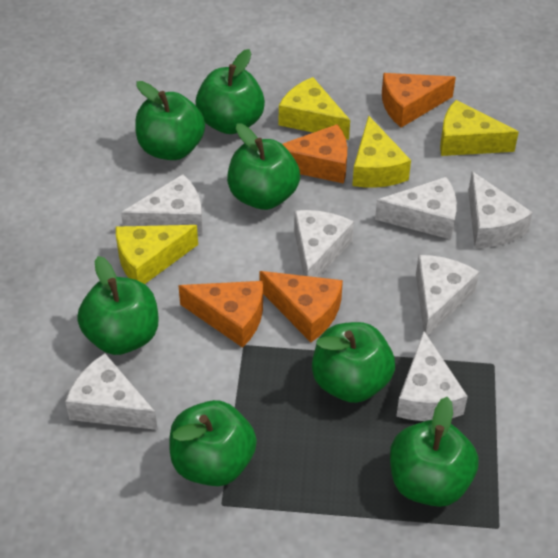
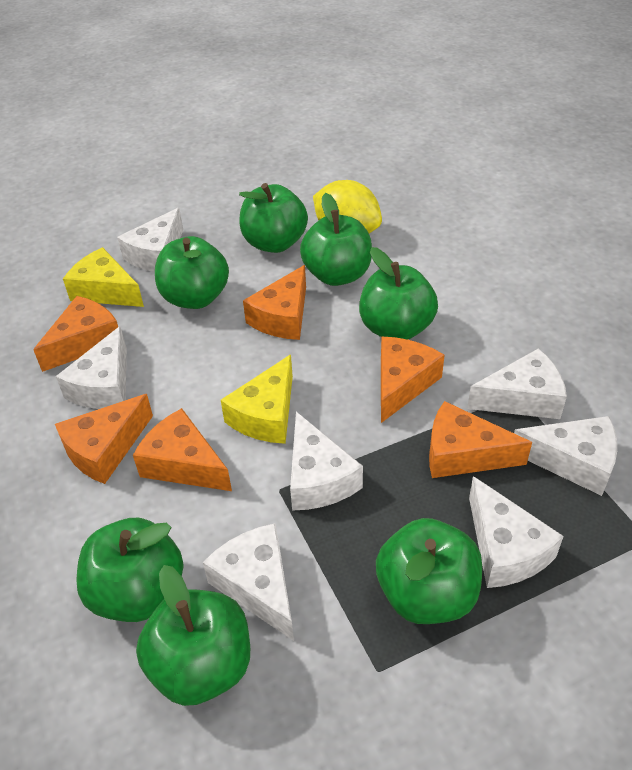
orange cheese: [178,281,263,348] [259,271,343,342] [282,124,347,184] [382,73,456,128] = 4 -> [33,296,118,372] [55,394,153,484] [133,408,232,491] [243,265,306,340] [381,337,445,423] [429,401,532,478] = 6
yellow cheese: [116,225,198,284] [279,77,350,140] [352,116,411,188] [440,100,519,156] = 4 -> [63,247,144,307] [221,355,293,444] = 2
yellow lemon: none = 0 -> [313,180,382,234] = 1

